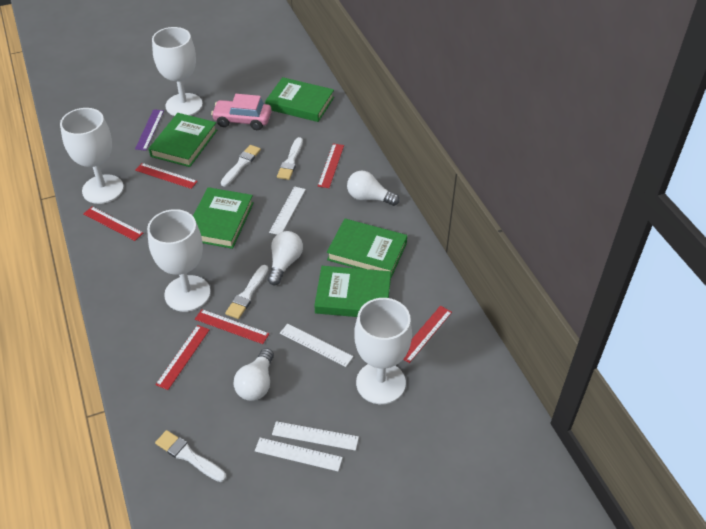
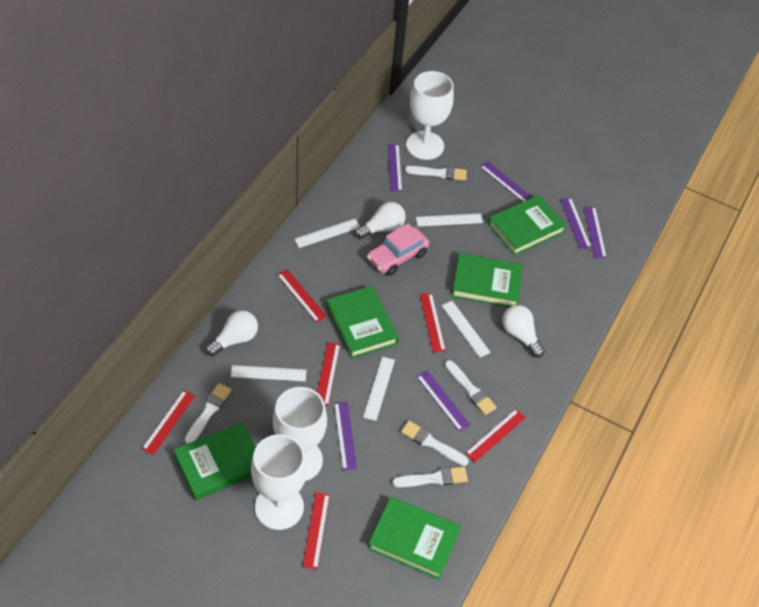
purple ruler: [135,109,164,151] = 1 -> [334,402,357,470] [387,144,402,192] [416,371,470,432] [480,162,533,202] [560,198,591,249] [584,207,607,258] = 6
white brush: [155,430,226,482] [221,145,261,187] [225,265,269,319] [277,137,303,180] = 4 -> [185,383,232,444] [392,467,468,487] [401,421,469,466] [405,166,467,181] [445,360,497,415] = 5
white goblet: [60,108,124,204] [147,209,211,312] [152,27,203,116] [354,298,412,404] = 4 -> [251,434,307,530] [273,387,327,481] [406,71,454,160] = 3
white ruler: [255,438,343,471] [269,186,306,235] [272,421,359,451] [280,323,353,367] = 4 -> [231,365,306,381] [294,219,360,248] [363,357,395,421] [416,213,483,227] [441,301,491,358] = 5

